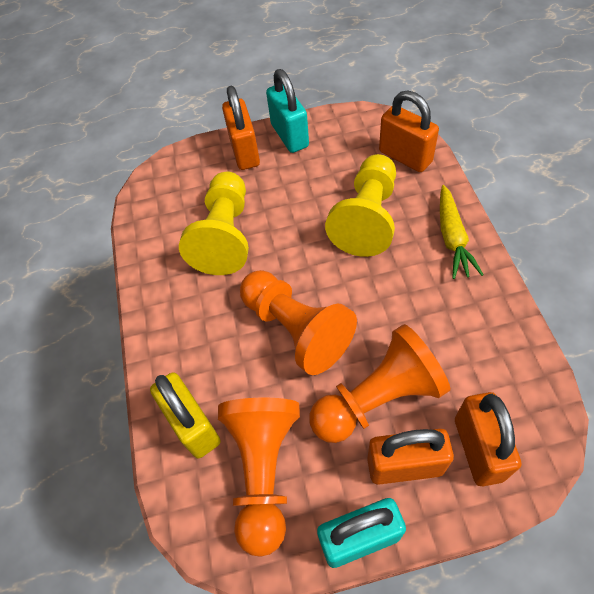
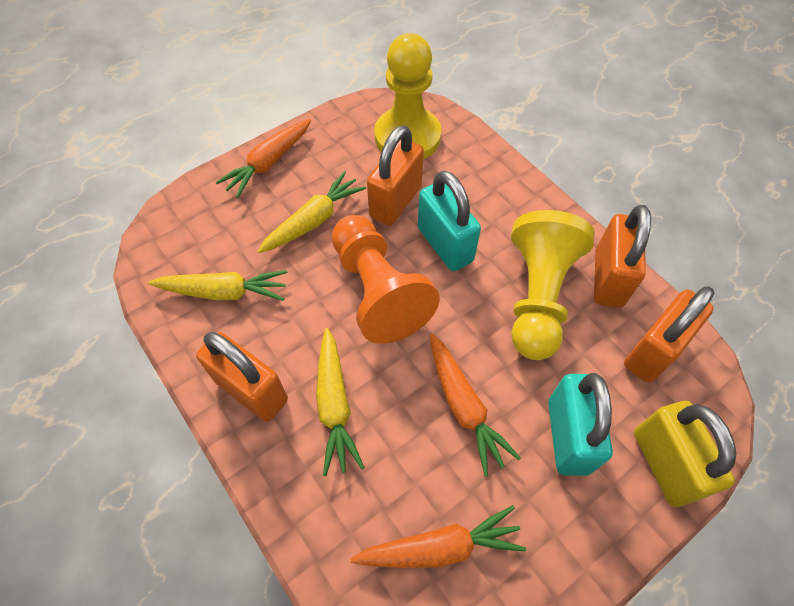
orange carrot: none = 0 -> [215,119,311,198] [351,505,526,568] [430,334,521,476] = 3
orange pawn: [218,398,300,557] [240,270,357,375] [309,324,450,443] = 3 -> [332,215,440,344] = 1
yellow carrot: [440,185,484,279] = 1 -> [148,270,287,301] [257,171,366,253] [316,328,365,476] = 3

